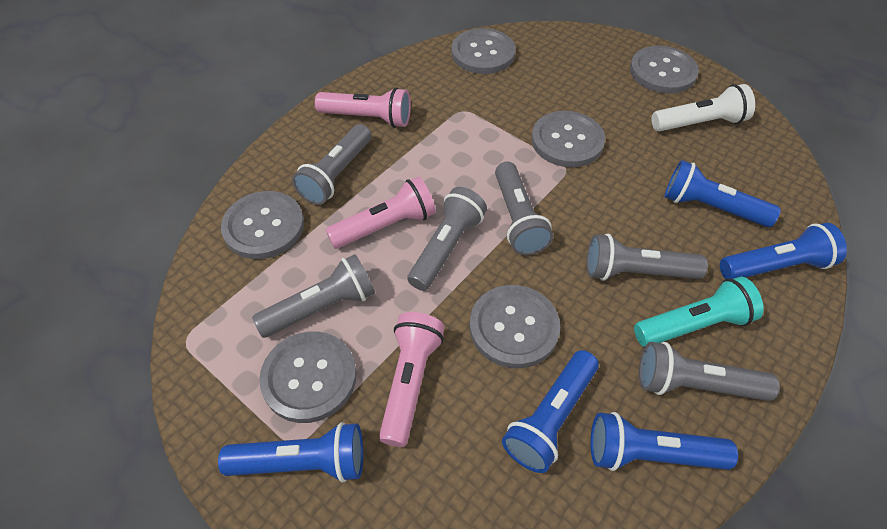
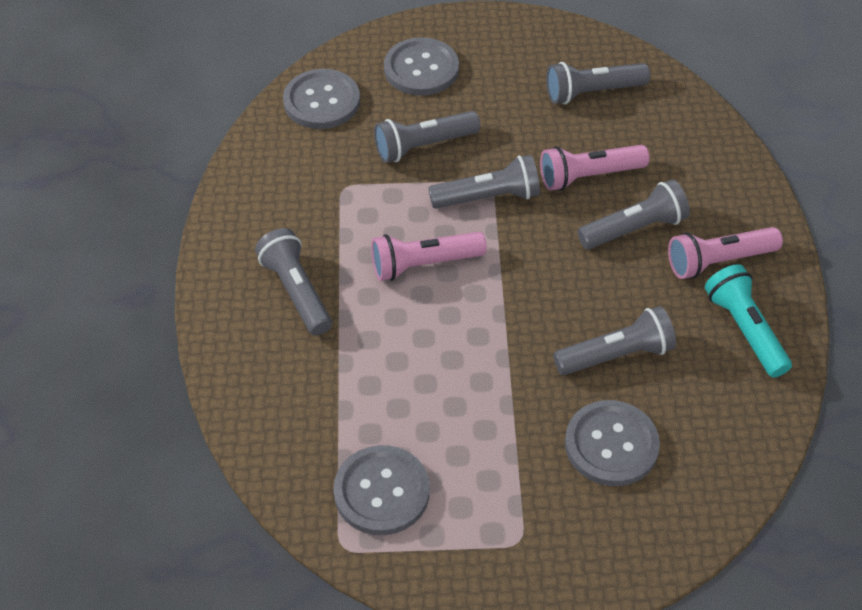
blue flashlight: [218,422,363,483] [502,350,599,473] [590,412,738,471] [664,160,781,227] [720,223,847,279] = 5 -> none = 0
grey button: [221,191,304,259] [259,331,357,423] [451,28,516,74] [470,285,560,368] [532,111,605,167] [630,46,699,94] = 6 -> [283,69,360,129] [333,445,430,535] [384,37,459,96] [565,400,660,486] = 4
white flashlight: [652,84,755,131] = 1 -> none = 0

